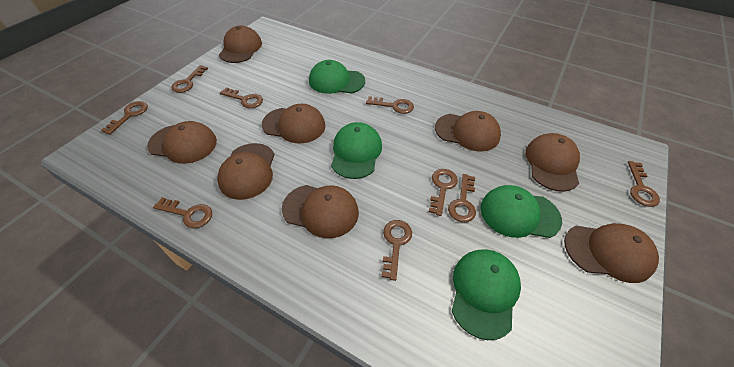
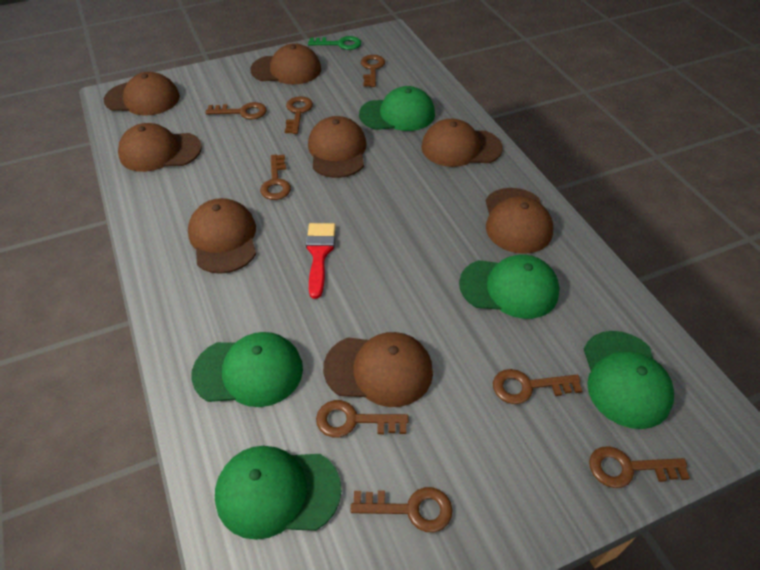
brown key: [101,101,148,135] [153,197,212,228] [171,65,208,93] [220,87,263,108] [366,96,414,114] [381,220,412,281] [429,169,458,216] [448,174,476,222] [628,161,660,207] = 9 -> [206,102,267,119] [260,155,291,200] [285,96,313,134] [316,400,409,437] [351,487,453,532] [361,55,385,87] [493,369,582,404] [589,446,690,488] = 8
green cap: [309,60,365,94] [331,122,382,179] [452,249,521,340] [481,185,562,238] = 4 -> [191,332,303,407] [215,446,341,540] [359,86,435,131] [459,255,560,319] [583,331,674,429] = 5
green key: none = 0 -> [308,36,361,50] = 1
red brush: none = 0 -> [306,223,336,299] = 1

